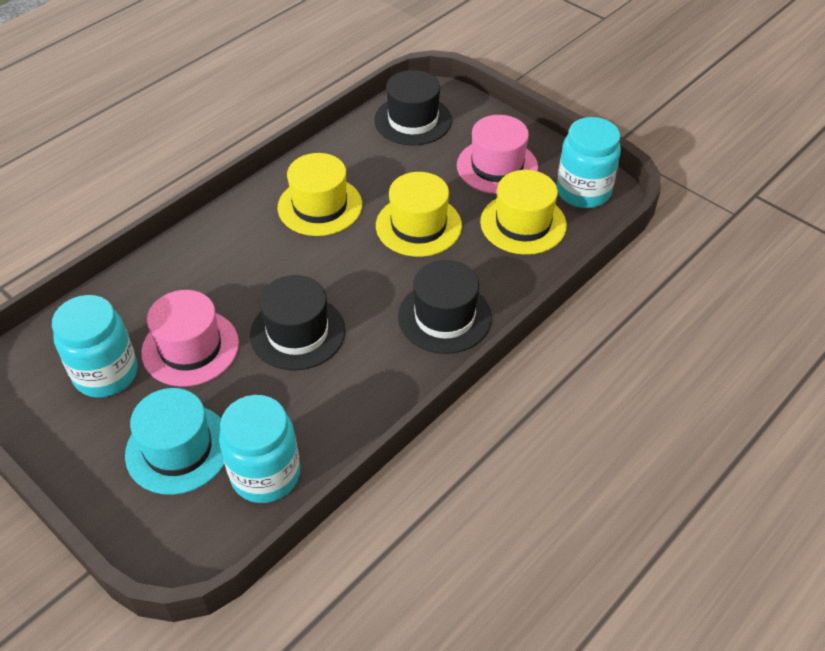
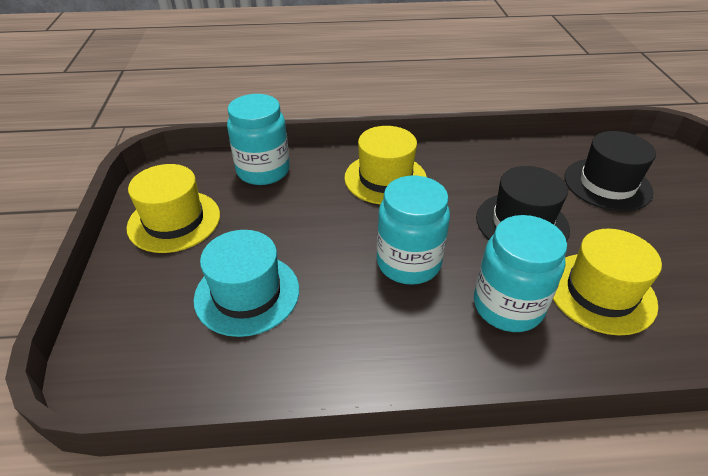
black hat: [250,275,345,370] [374,70,452,145] [398,260,492,354] = 3 -> [476,166,570,242] [564,131,656,212] = 2
pink hat: [141,290,239,387] [457,115,538,194] = 2 -> none = 0

